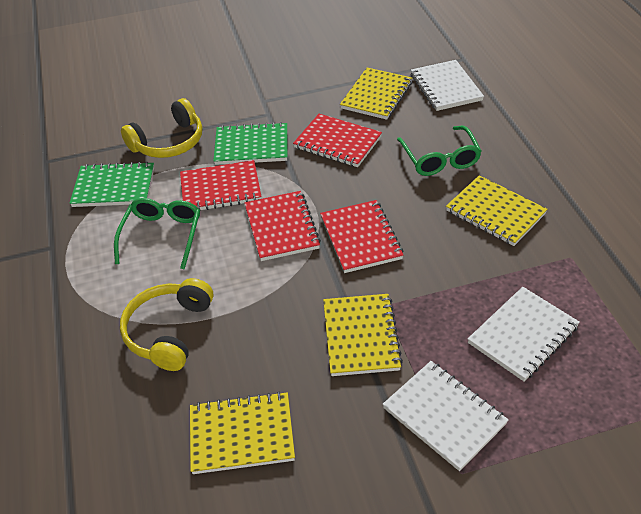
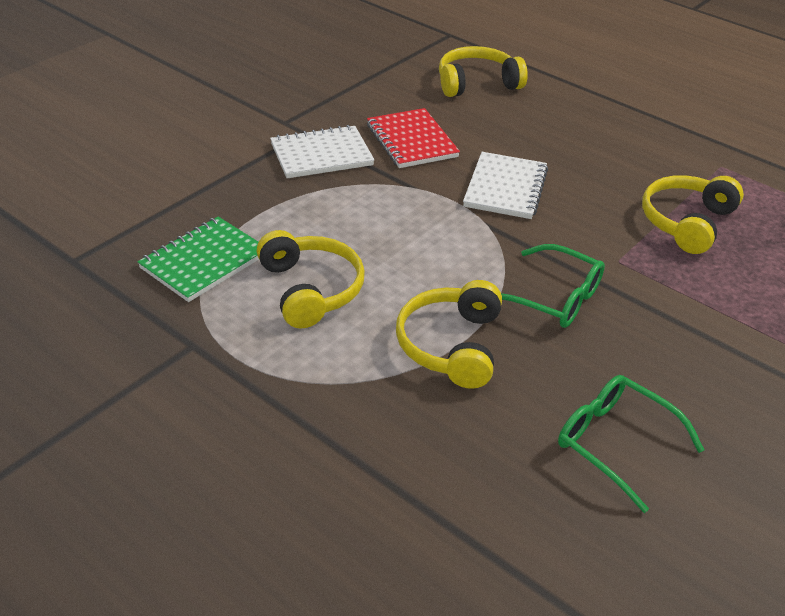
green notebook: [70,162,154,207] [213,122,287,165] = 2 -> [137,217,259,302] = 1
red notebook: [180,160,261,210] [244,191,321,261] [293,114,382,167] [320,200,404,273] = 4 -> [367,108,460,168] = 1
white notebook: [383,361,509,471] [411,60,484,111] [468,287,580,382] = 3 -> [270,125,374,178] [463,152,548,219] = 2
yellow headphones: [120,278,214,371] [121,98,202,158] = 2 -> [257,230,365,329] [396,280,502,389] [439,46,528,97] [642,175,744,254] = 4
yellow notebook: [190,391,295,474] [323,294,403,376] [340,68,412,120] [446,175,548,246] = 4 -> none = 0

